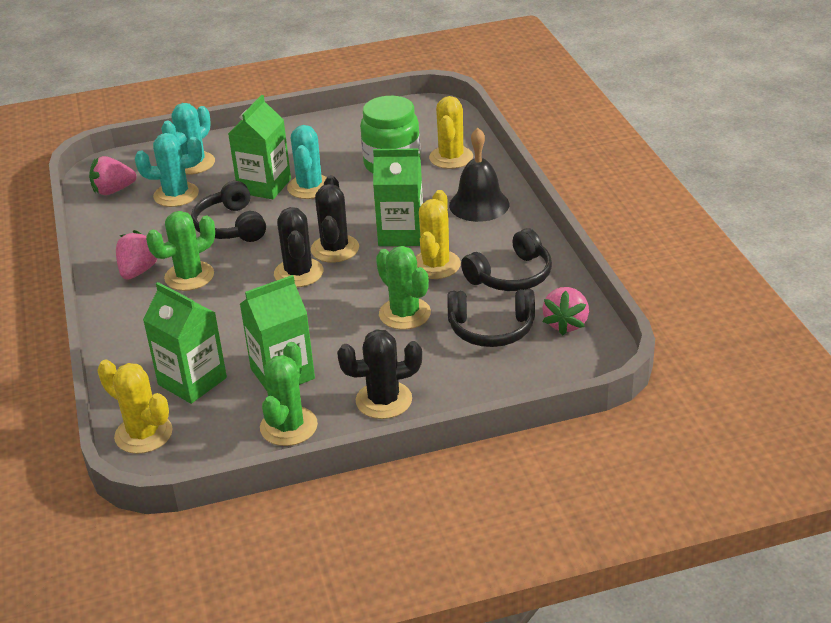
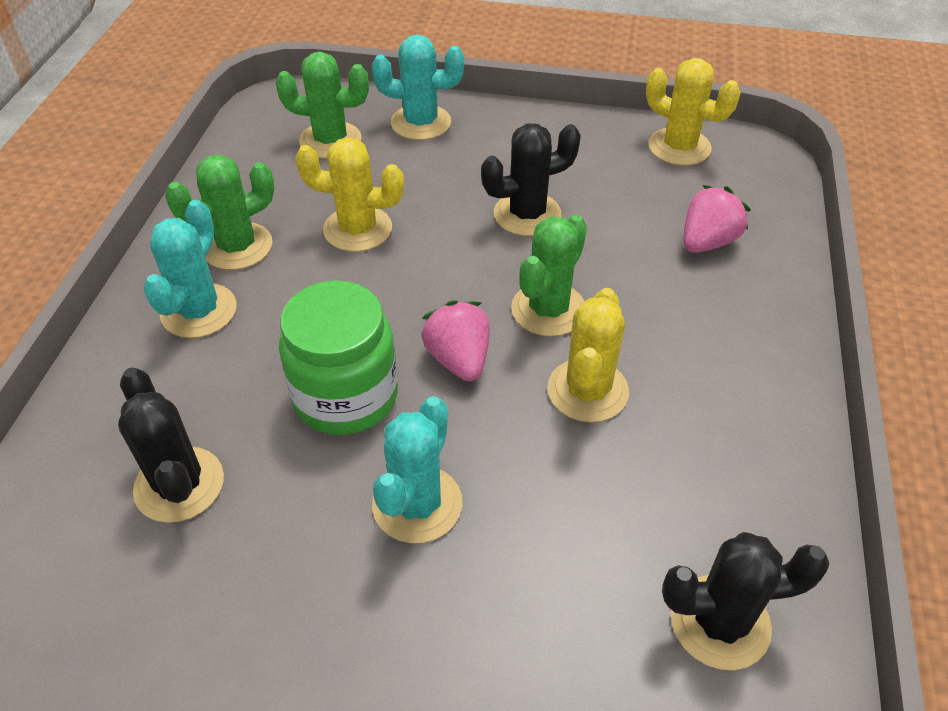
black bell: [449,128,509,222] = 1 -> none = 0
black headphones: [191,181,266,242] [447,289,535,347] [461,228,552,291] = 3 -> none = 0
green carton: [143,282,227,404] [228,95,291,199] [240,275,315,391] [373,149,423,246] = 4 -> none = 0
pink strawberry: [89,156,137,195] [116,230,158,280] [542,287,589,335] = 3 -> [421,300,490,381] [684,185,751,253] = 2

